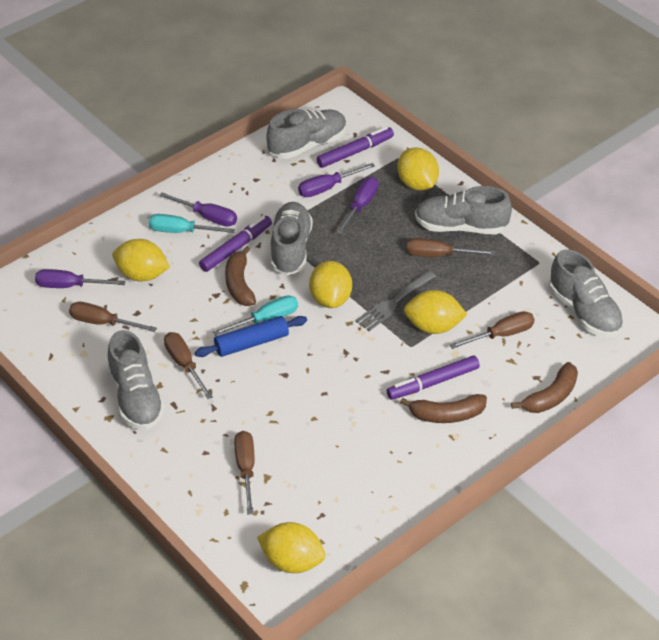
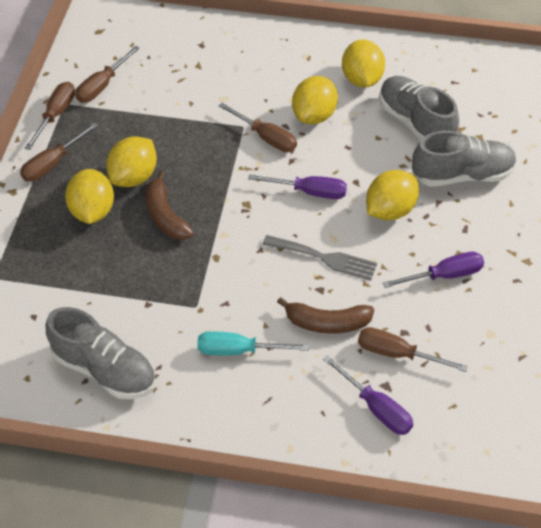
blue rolling pin: [195,316,307,357] = 1 -> none = 0
brown banana: [225,246,256,306] [400,394,487,423] [511,362,578,413] = 3 -> [146,171,194,240] [277,297,374,334] = 2
grey shoe: [107,330,165,430] [266,109,347,159] [271,202,313,275] [415,186,512,234] [549,249,624,337] = 5 -> [46,307,156,399] [379,76,459,141] [412,131,517,187] = 3
purple marker: [199,216,272,272] [316,127,394,168] [387,355,480,400] = 3 -> none = 0
purple screwdriver: [35,269,125,288] [159,192,237,227] [298,163,375,197] [336,177,378,234] = 4 -> [248,174,347,199] [323,355,413,435] [383,252,484,288] = 3
turquoise screwdriver: [149,214,235,233] [213,295,298,336] = 2 -> [197,331,309,356] = 1

